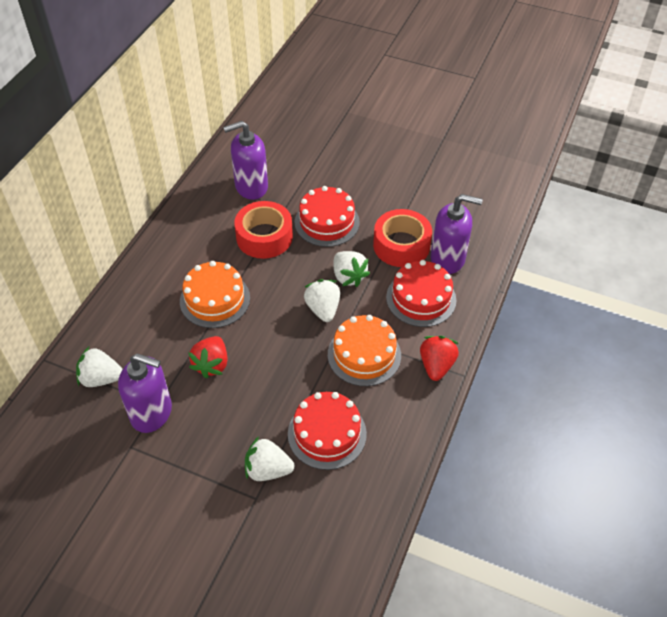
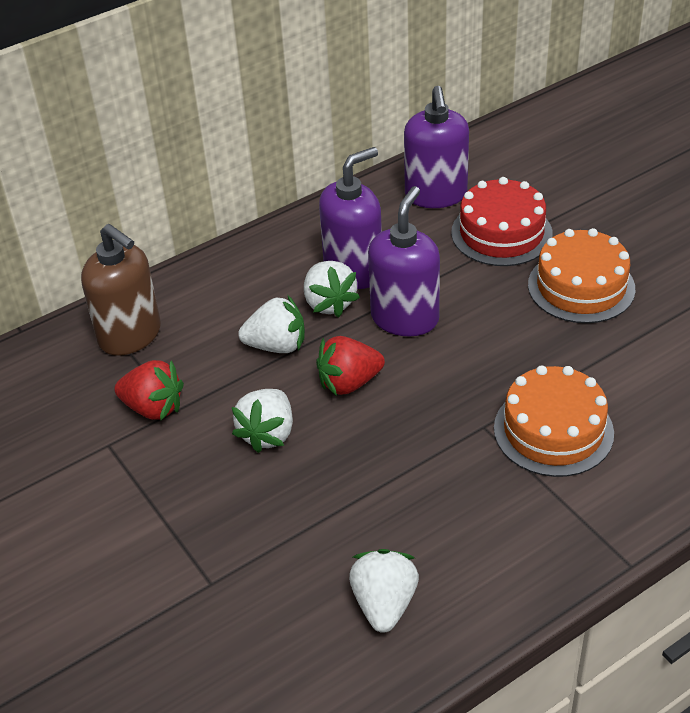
brown soap dispenser: none = 0 -> [81,224,161,356] = 1
red cake: [288,392,367,470] [295,186,360,247] [386,260,456,327] = 3 -> [451,177,553,266] = 1
red tape: [234,201,293,259] [373,209,432,267] = 2 -> none = 0

